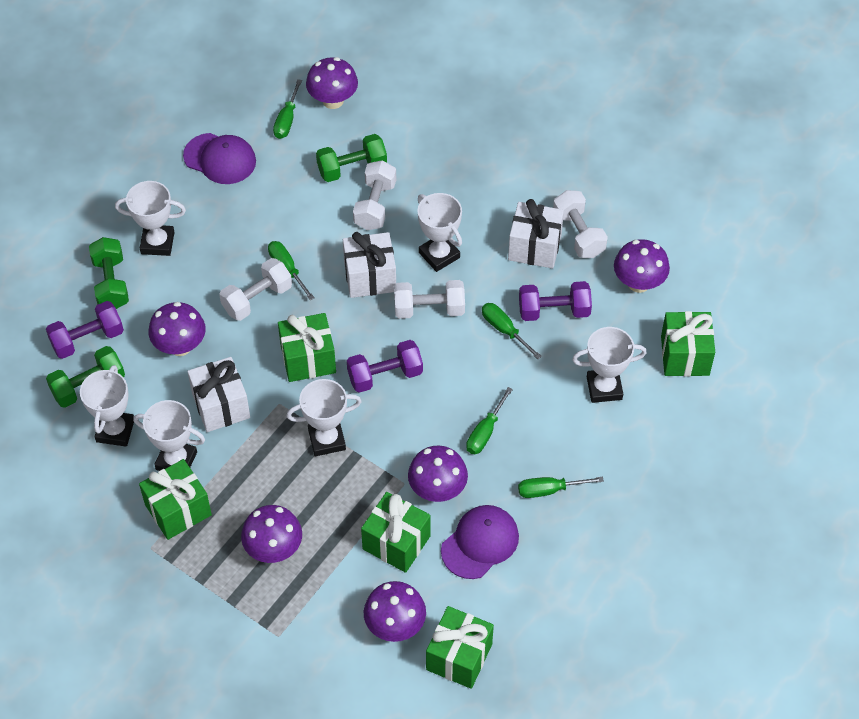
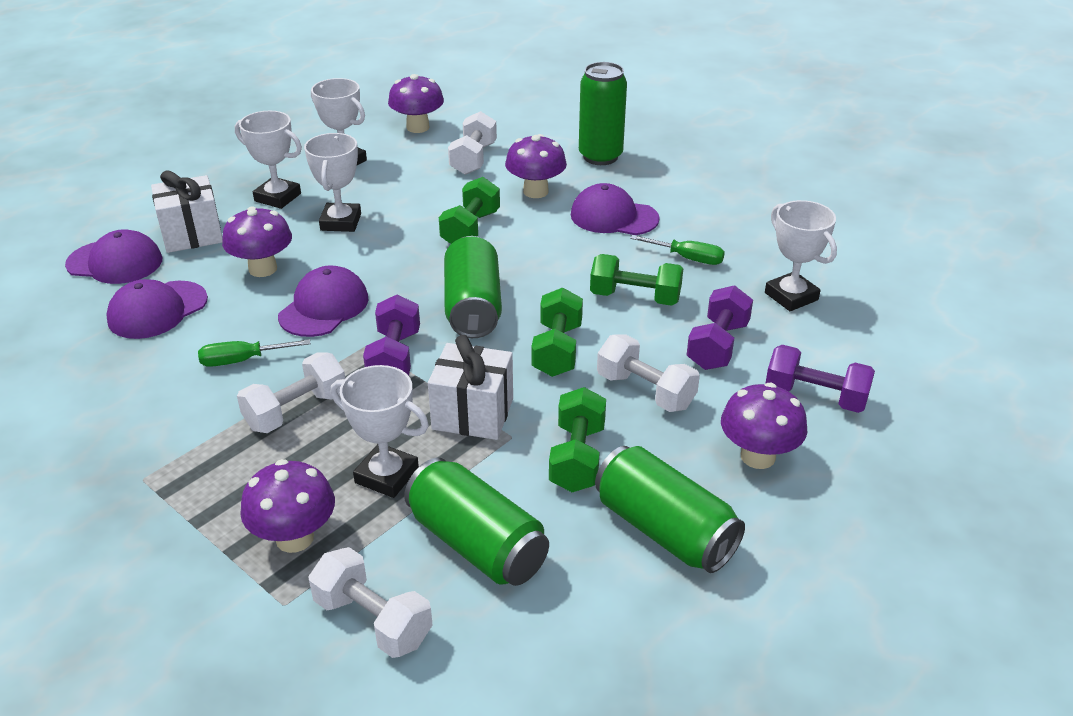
green can: none = 0 -> [404,457,549,586] [444,236,502,338] [579,62,627,165] [595,446,745,573] = 4
green dumbbell: [46,346,125,408] [89,237,129,309] [316,134,387,182] = 3 -> [439,177,500,244] [532,288,583,377] [549,387,606,492] [590,254,683,306] = 4
green gift: [139,459,212,540] [278,313,336,382] [361,492,431,573] [426,606,494,689] [661,311,715,376] = 5 -> none = 0
green screwdriver: [268,241,314,300] [273,79,302,139] [466,387,513,454] [482,303,542,359] [518,477,604,498] = 5 -> [198,339,310,367] [630,235,725,265] = 2
purple cap: [183,133,256,184] [441,505,519,579] = 2 -> [65,229,162,284] [106,279,208,339] [278,265,369,337] [571,183,660,235] = 4
purple mushroom: [149,302,206,356] [241,505,302,563] [306,57,358,109] [364,581,426,642] [408,446,468,502] [614,239,670,293] = 6 -> [222,206,292,277] [240,459,335,553] [388,74,444,133] [505,134,567,198] [721,383,807,469] = 5
white gift: [187,357,250,432] [343,232,396,298] [508,199,564,269] = 3 -> [151,170,223,253] [428,335,513,440] = 2
white trophy: [80,365,134,447] [115,181,186,256] [133,400,205,471] [286,379,362,456] [418,193,462,272] [572,327,647,403] = 6 -> [235,111,302,209] [304,133,361,232] [311,78,367,165] [331,365,429,498] [765,200,837,311] = 5

